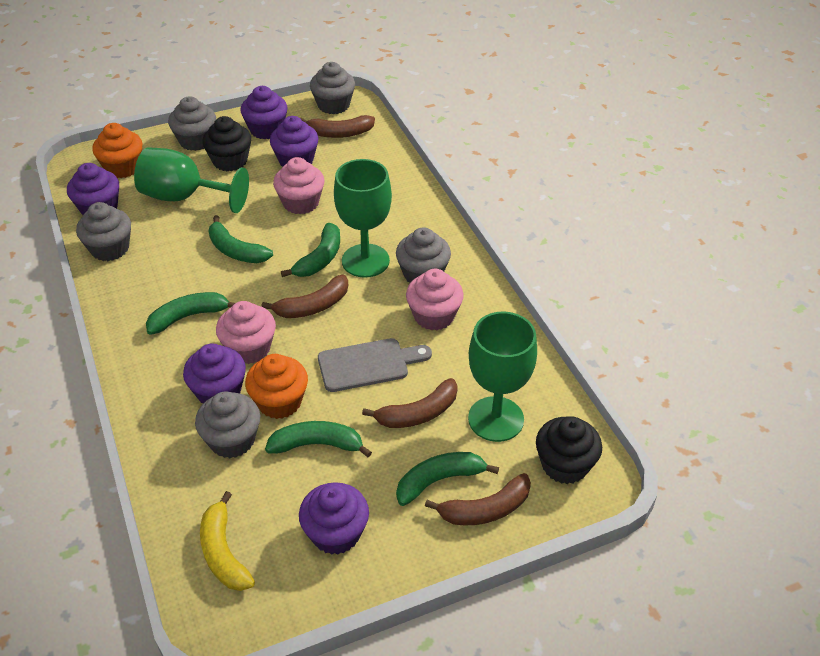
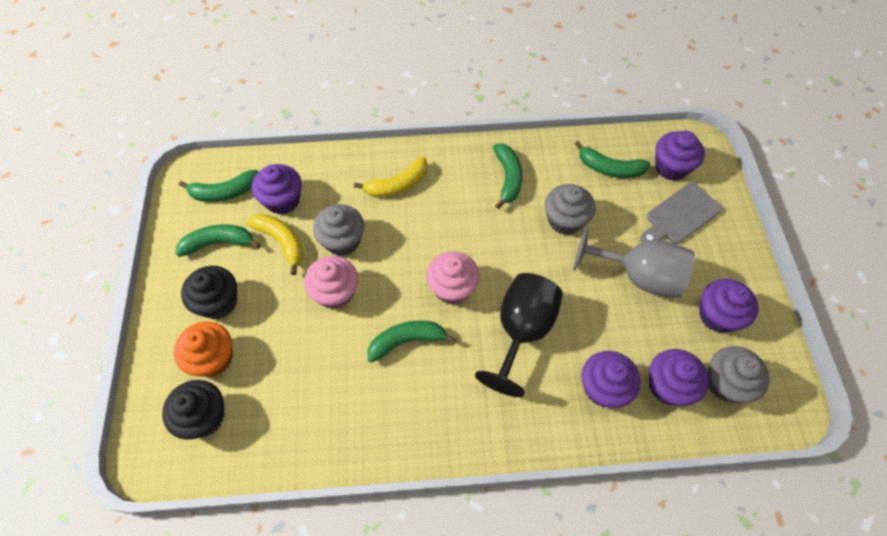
black goblet: none = 0 -> [475,273,563,397] = 1
brown banana: [261,275,348,318] [300,115,375,138] [362,378,458,428] [425,473,531,525] = 4 -> none = 0
green goblet: [134,147,249,213] [334,159,392,278] [468,312,537,442] = 3 -> none = 0
grey cupcake: [76,202,131,261] [168,96,216,151] [195,392,260,458] [310,62,355,114] [396,227,451,283] = 5 -> [313,204,364,256] [545,184,595,235] [708,346,770,403] = 3
grey goblet: none = 0 -> [573,225,695,298] = 1
orange cupcake: [92,123,143,178] [245,354,308,419] = 2 -> [174,321,233,377] = 1
pink cupcake: [216,301,276,364] [273,157,324,214] [406,269,463,331] = 3 -> [304,256,358,309] [426,251,480,304] = 2
yellow banana: [200,491,255,591] = 1 -> [246,214,303,275] [354,157,428,197] = 2

